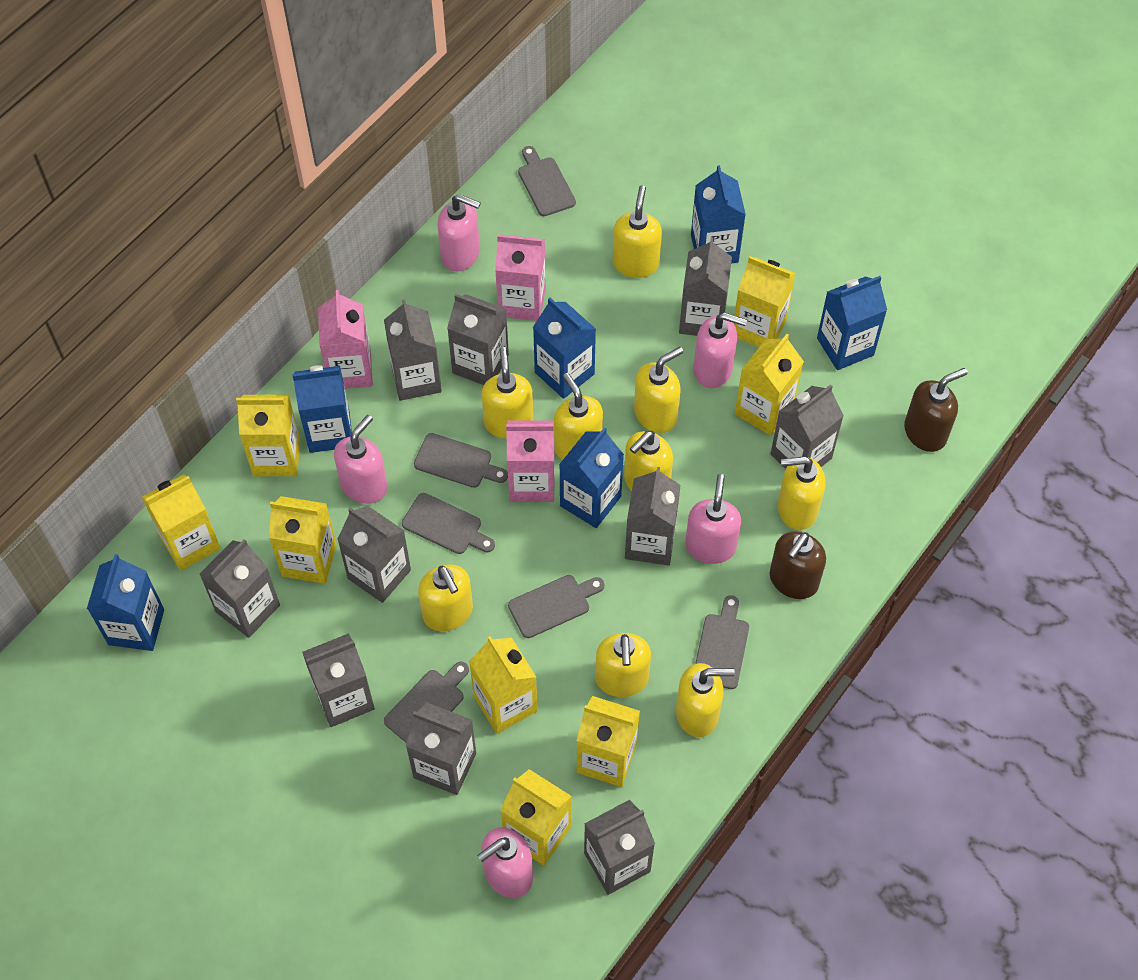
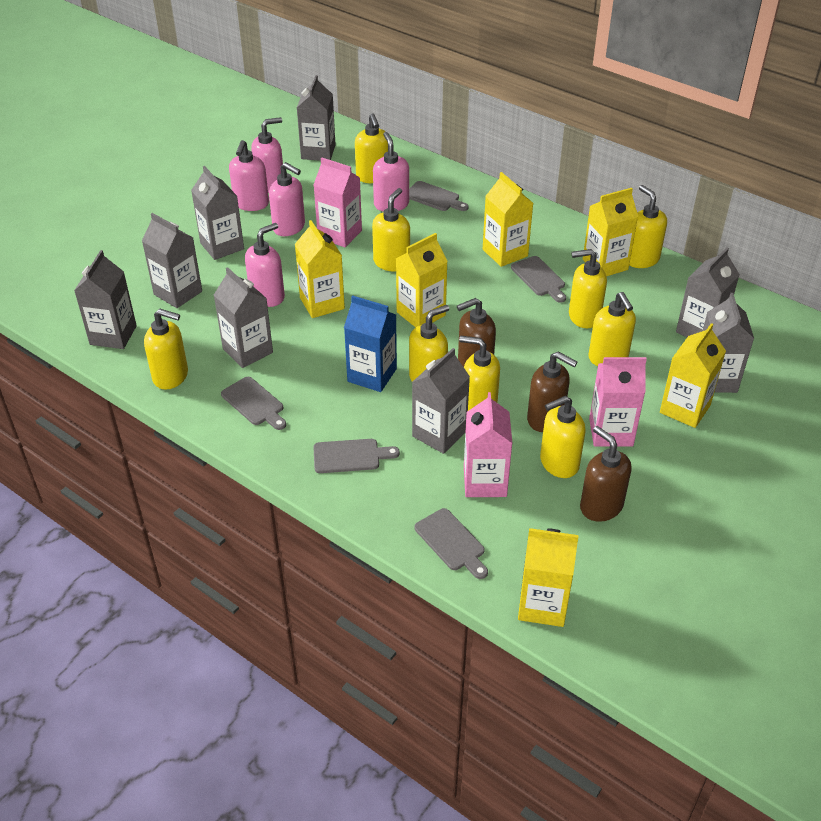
blue carton: [87,554,164,651] [292,365,352,453] [533,298,596,399] [559,427,624,528] [691,165,746,263] [817,276,887,370] = 6 -> [344,295,397,392] = 1
brown soap dispenser: [770,531,826,599] [904,368,968,452] = 2 -> [457,298,496,367] [527,352,578,432] [580,426,632,522] = 3
grey carton: [199,539,280,638] [302,633,375,727] [337,506,411,603] [384,299,442,401] [406,702,476,795] [447,294,509,385] [584,800,655,895] [625,467,681,565] [679,237,732,336] [771,384,844,469] = 10 -> [74,250,137,349] [142,213,202,308] [191,166,244,260] [214,267,273,368] [297,75,336,161] [412,348,470,454] [676,248,740,337] [703,293,754,393] = 8
grey cutting board: [384,662,469,743] [402,493,495,554] [414,433,508,488] [508,575,604,638] [518,146,576,216] [695,595,749,689] = 6 -> [221,377,286,430] [313,439,400,473] [409,181,469,211] [414,508,488,579] [511,256,566,303] = 5
yellow carton: [142,474,221,571] [236,395,300,476] [269,496,337,584] [469,636,537,734] [500,769,572,865] [577,696,640,787] [733,256,796,347] [735,334,804,436] = 8 -> [295,220,345,318] [396,233,448,327] [483,172,533,267] [518,528,579,627] [583,188,638,276] [660,323,726,428] = 6

